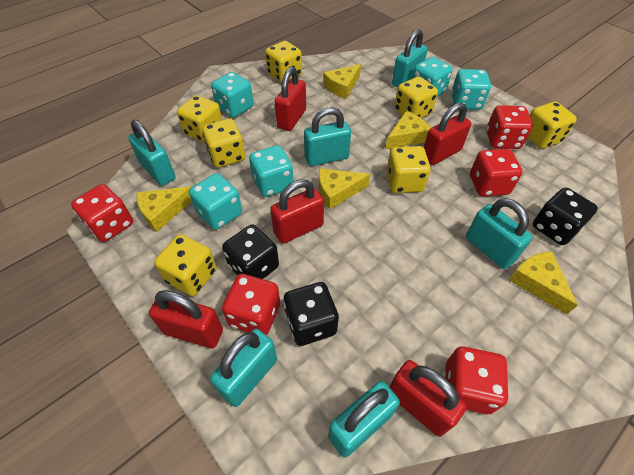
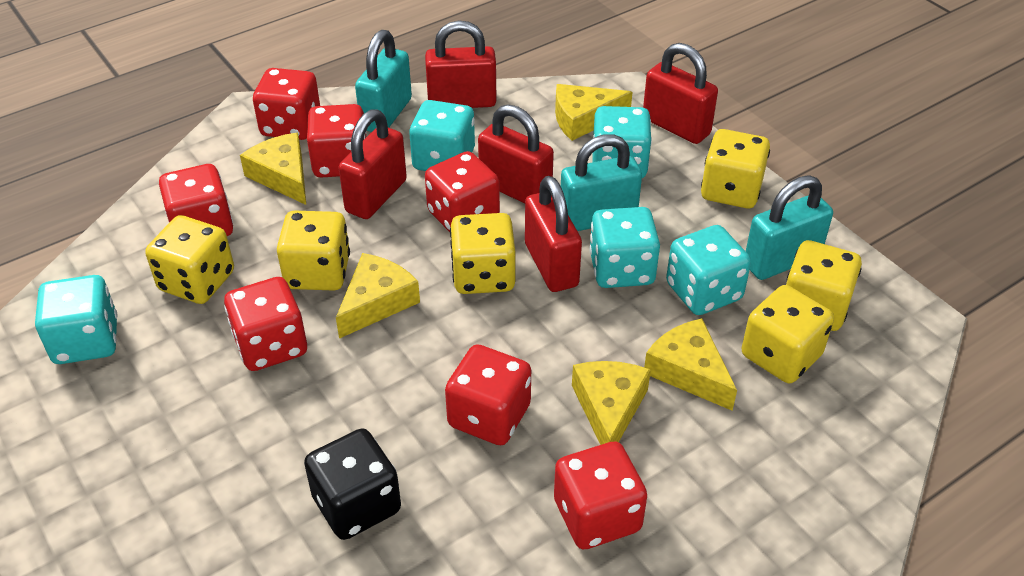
black dice: [222,225,279,279] [284,282,339,346] [533,187,598,245] = 3 -> [304,428,401,540] = 1
red dice: [71,184,133,242] [222,274,280,335] [445,346,508,414] [470,149,523,196] [486,105,533,149] = 5 -> [159,164,233,236] [224,277,307,371] [253,68,320,140] [307,104,367,178] [425,151,500,232] [445,344,531,445] [554,441,647,549] = 7
turquoise padlock: [128,120,176,186] [210,329,277,407] [304,107,351,166] [328,381,400,458] [392,29,428,88] [466,198,533,269] = 6 -> [355,30,412,132] [561,134,642,231] [746,176,833,280] = 3
yellow dice: [154,234,217,296] [177,95,222,143] [202,119,245,167] [265,41,302,83] [386,146,431,193] [394,77,438,118] [527,102,577,149] = 7 -> [145,215,234,304] [277,211,350,291] [450,213,515,294] [701,129,770,208] [742,285,834,383] [786,240,862,331] = 6

